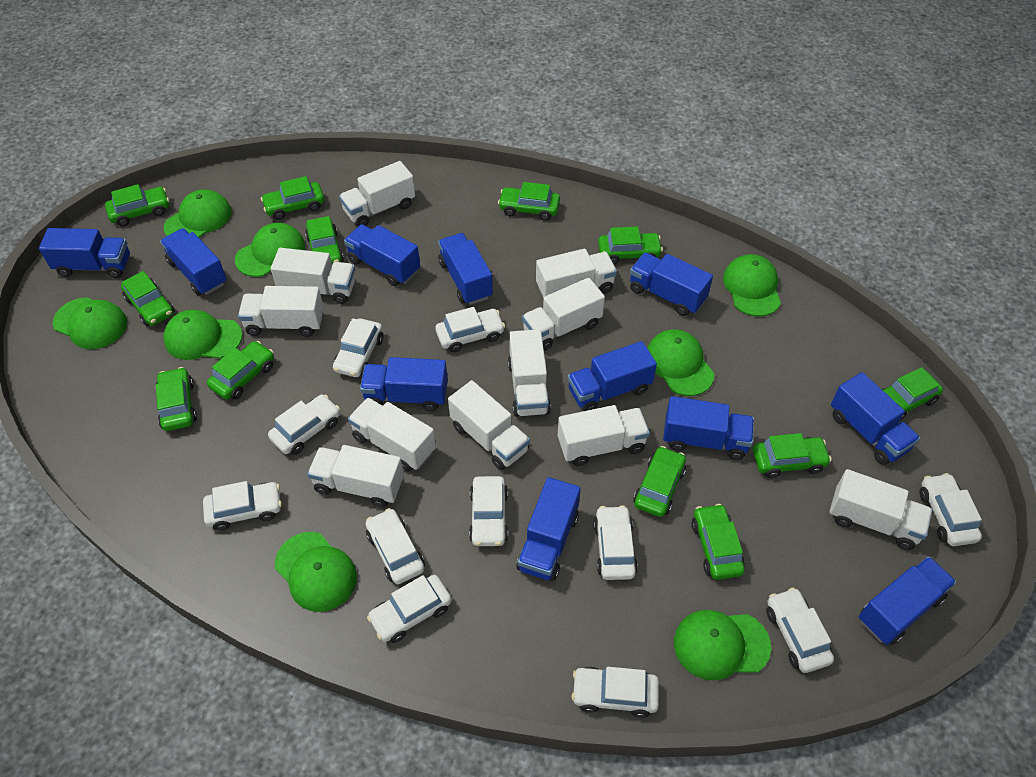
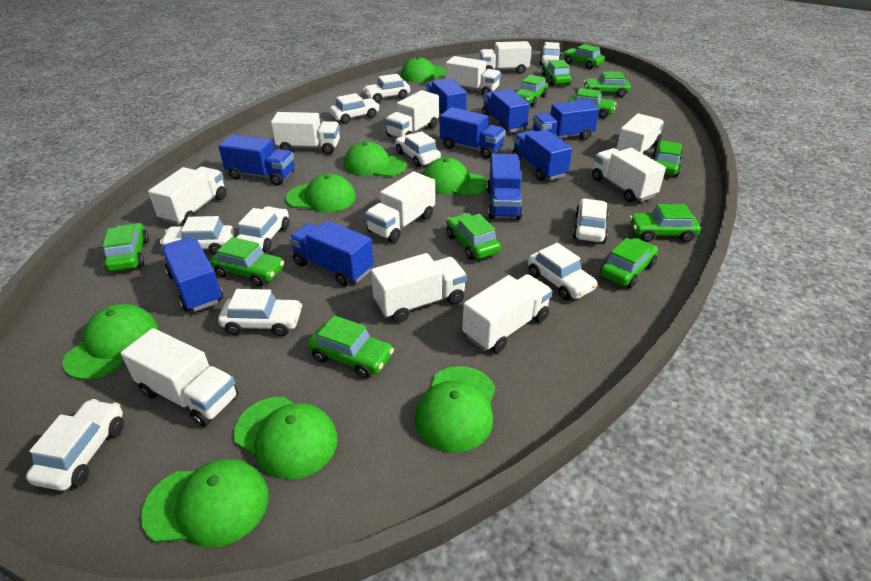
blue truck: [39,228,130,278] [160,228,227,296] [344,224,420,286] [360,357,448,411] [438,233,493,305] [516,477,581,581] [568,341,657,411] [630,253,713,316] [663,396,754,460] [831,372,920,465] [859,556,956,645] = 11 -> [161,237,223,312] [218,134,294,185] [289,220,374,286] [426,78,467,116] [440,107,506,158] [482,89,530,133] [487,154,523,220] [512,129,572,181] [533,100,599,140] = 9
white car: [203,481,282,531] [268,394,340,455] [333,318,383,377] [366,508,425,584] [367,575,452,643] [435,307,505,352] [469,476,508,546] [572,667,659,718] [593,505,638,580] [766,587,834,673] [919,473,982,546] = 11 -> [26,399,124,491] [160,216,234,255] [218,289,302,336] [236,206,289,252] [330,93,380,124] [363,74,410,103] [395,131,441,167] [528,243,598,300] [540,42,561,65] [573,199,609,243] = 10

